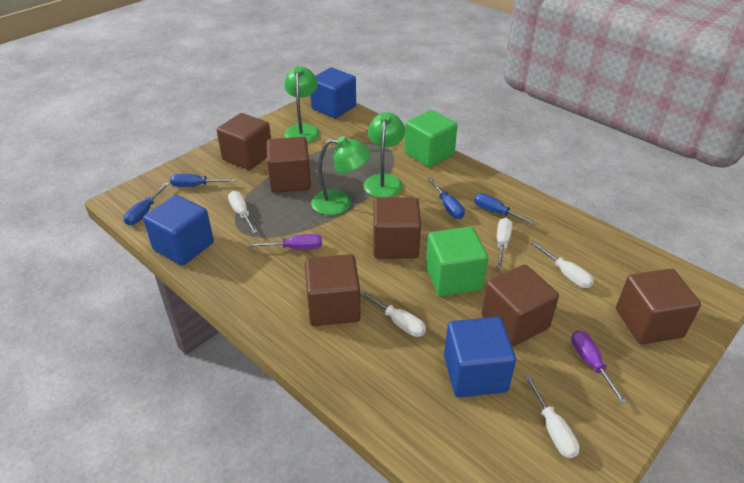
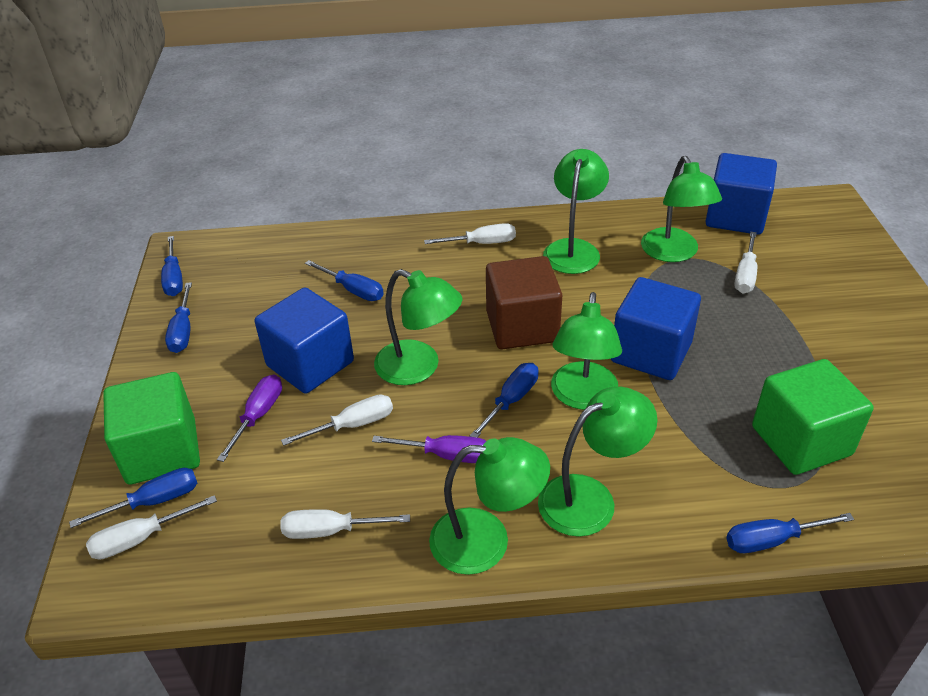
blue screwdriver: [124,183,169,225] [170,174,236,187] [428,178,465,219] [474,193,537,226] = 4 -> [69,468,197,528] [161,236,183,296] [165,282,192,353] [305,260,384,301] [470,363,539,438] [726,513,854,553] = 6
brown cube: [217,113,271,170] [267,137,311,193] [305,254,361,326] [373,197,421,258] [481,264,559,346] [616,269,701,344] = 6 -> [486,256,562,349] = 1
green lamp: [284,66,319,143] [311,136,370,215] [364,112,405,197] = 3 -> [374,269,462,385] [429,437,550,575] [538,386,657,537] [543,149,609,274] [551,292,622,410] [641,156,722,262] = 6

